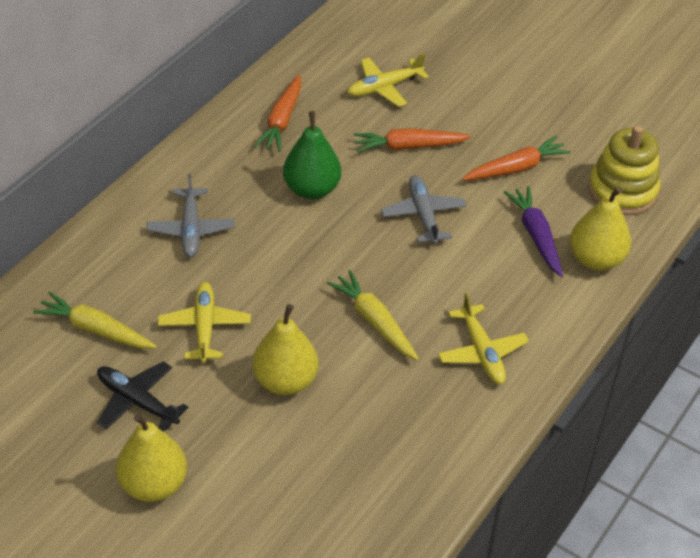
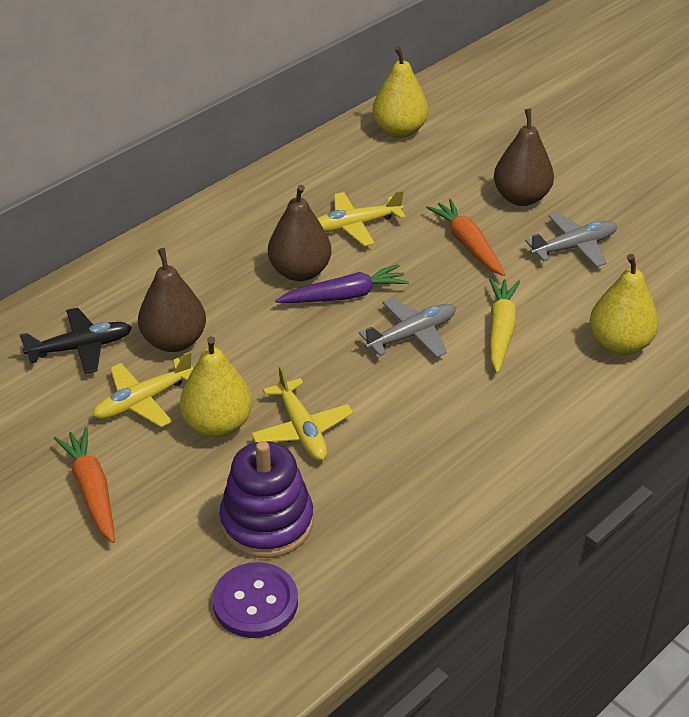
brown pear: none = 0 -> [138,248,206,352] [268,185,331,281] [494,109,554,206] = 3
green pear: [283,111,341,199] = 1 -> none = 0
orange carrot: [255,74,302,152] [354,128,471,152] [462,136,571,181] = 3 -> [53,427,115,543] [426,199,505,276] = 2
purple button: none = 0 -> [213,562,298,638] = 1
purple stacking toy: none = 0 -> [219,441,314,558] = 1
yellow carrot: [33,291,157,349] [327,270,419,360] = 2 -> [489,278,520,373] = 1
yellow stacking toy: [588,125,660,215] = 1 -> none = 0

